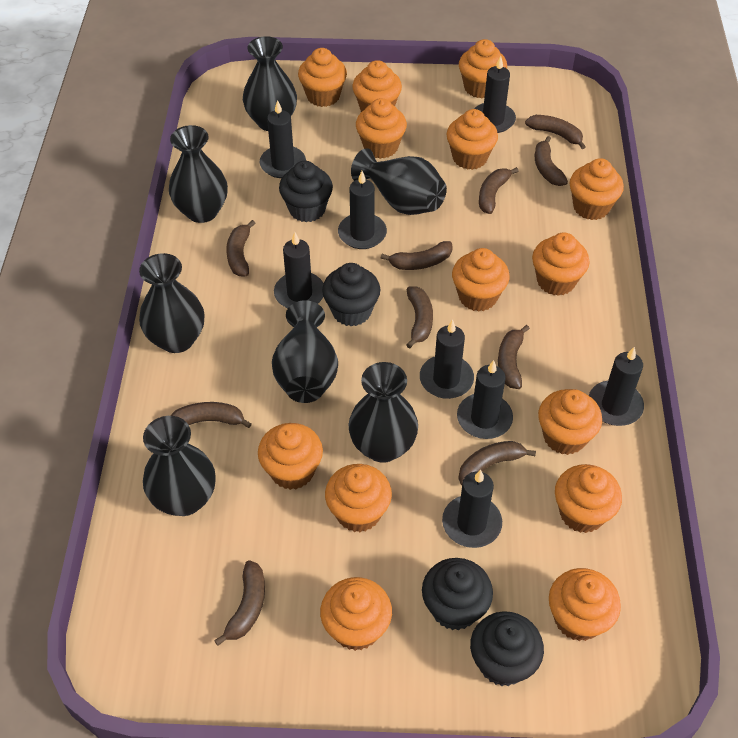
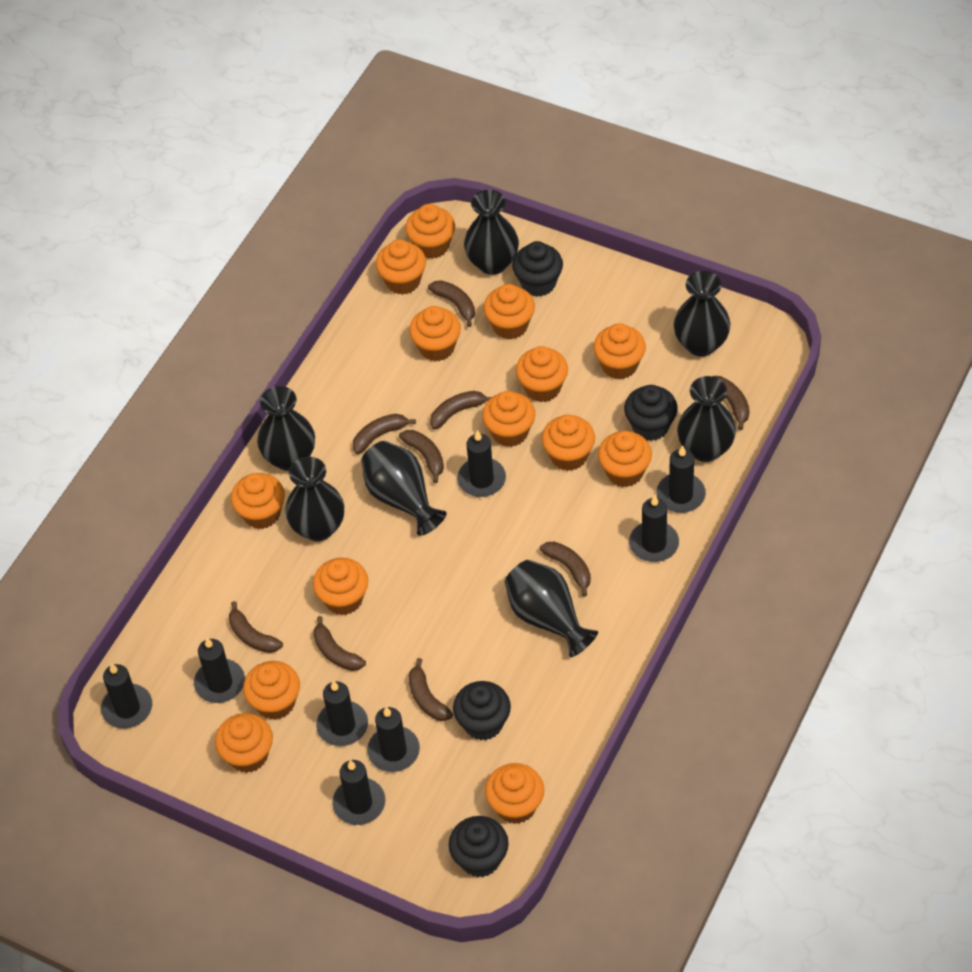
brown banana: [170,402,252,428] [214,560,265,646] [226,220,255,276] [381,241,453,270] [406,286,433,349] [458,441,536,485] [479,167,519,214] [498,325,530,389] [525,115,586,149] [535,136,568,186] = 10 -> [229,601,283,653] [313,616,366,671] [353,414,416,454] [399,430,444,483] [408,658,453,721] [428,280,475,327] [430,391,492,429] [540,542,591,597] [712,376,750,430] = 9

